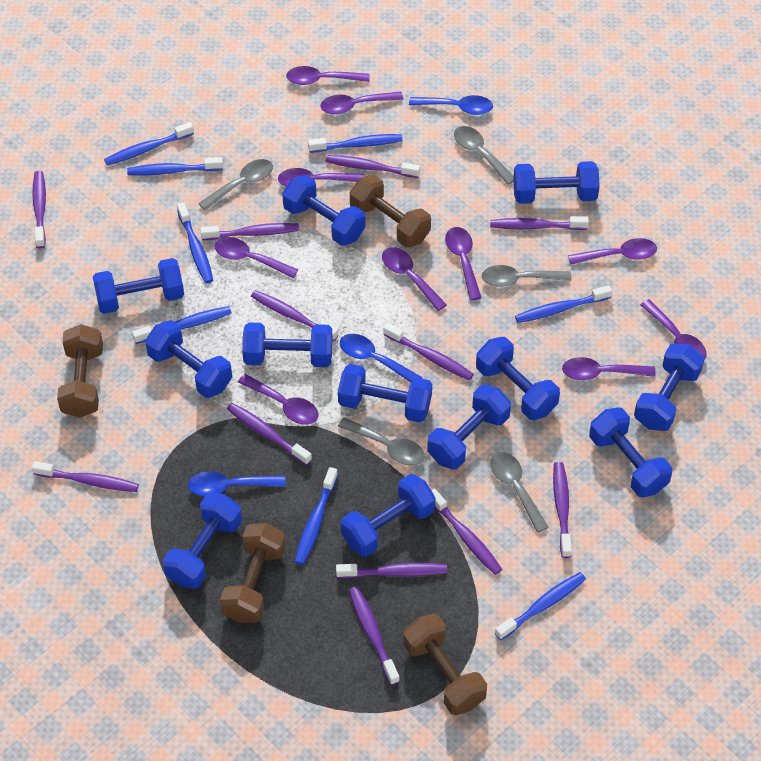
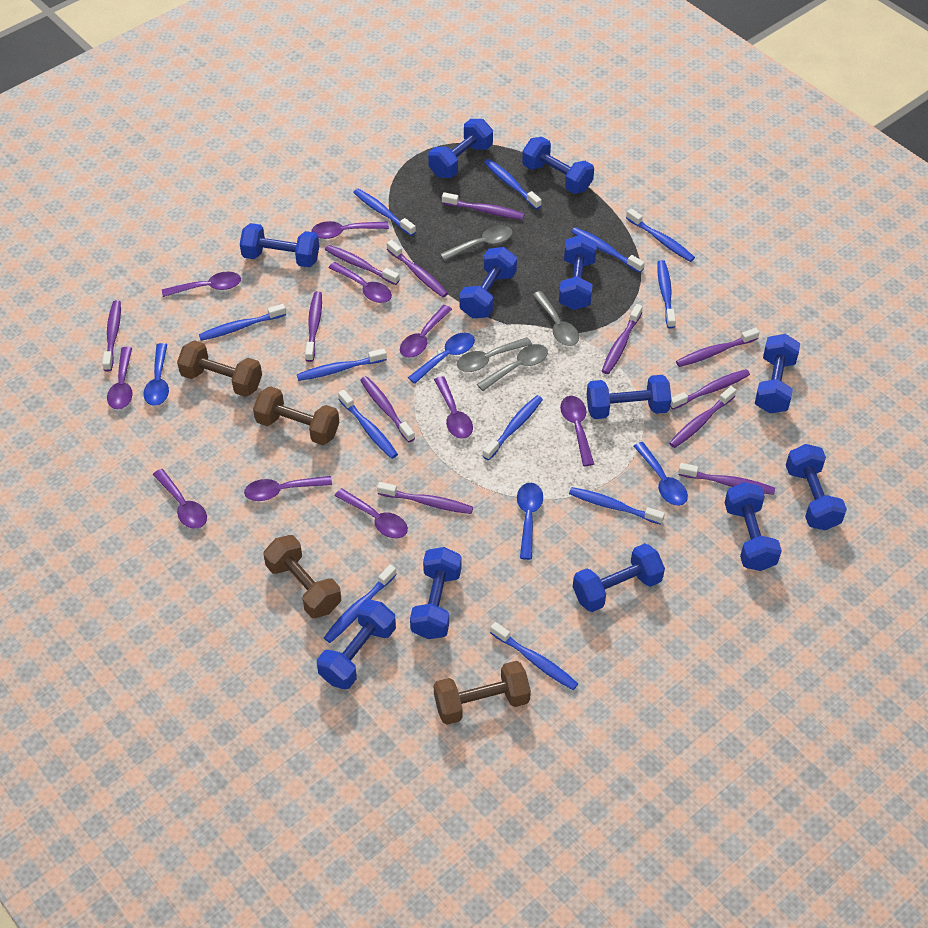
blue spoon: [188,471,286,496] [340,334,423,383] [409,95,493,115] = 3 -> [144,343,169,406] [408,333,475,384] [517,483,543,560] [634,442,688,506] = 4
blue toothbrush: [104,122,194,166] [127,157,223,176] [132,306,232,344] [177,202,213,283] [295,467,338,565] [308,134,403,153] [495,572,586,640] [515,285,612,323] = 8 -> [199,304,286,341] [297,348,387,381] [324,565,397,643] [338,390,398,459] [353,189,416,236] [483,395,543,460] [484,159,542,209] [490,622,578,690] [569,487,665,525] [571,227,645,273] [626,208,695,262] [657,260,676,329] = 12
grey spoon: [198,159,273,210] [338,417,425,466] [454,126,513,185] [481,265,572,287] [490,451,549,533] = 5 -> [440,225,512,261] [457,337,532,372] [477,344,548,391] [533,291,579,346] = 4

